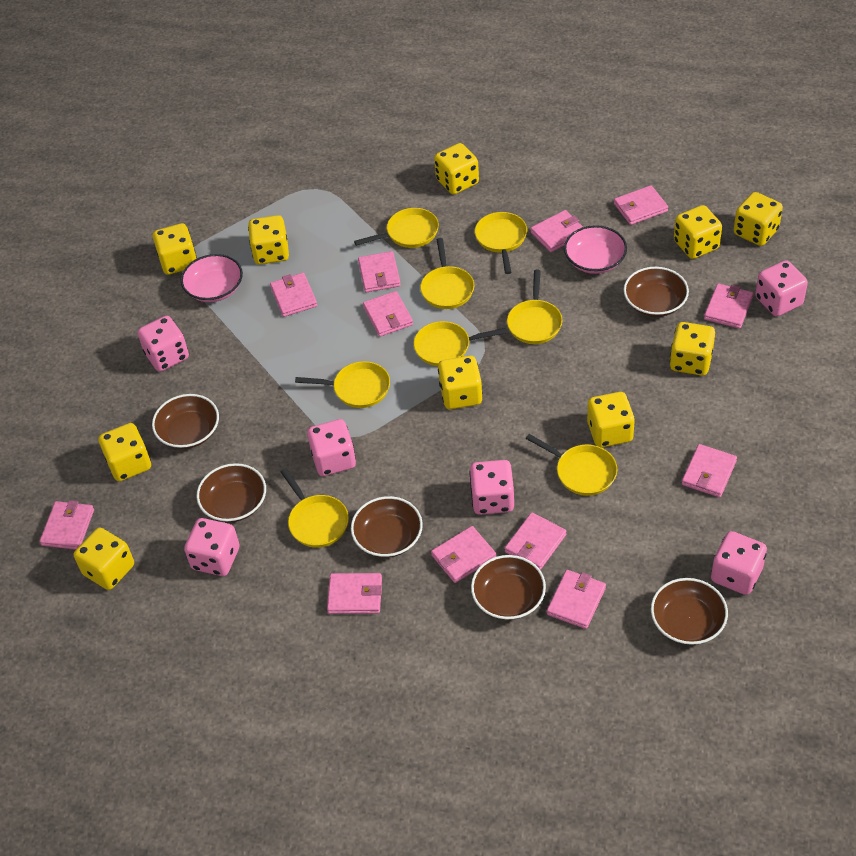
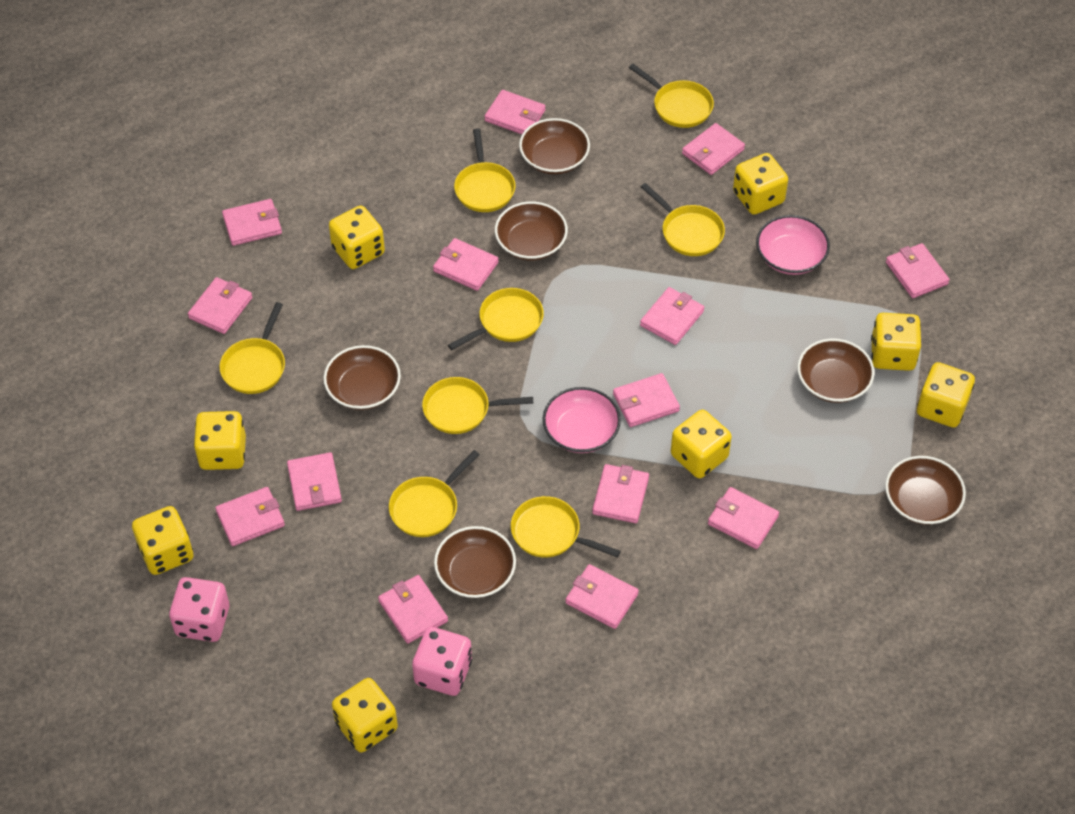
pink dice: [138,316,189,372] [184,518,240,576] [307,419,356,476] [469,460,514,515] [711,531,767,595] [755,260,808,316] = 6 -> [169,577,229,642] [412,627,472,696] = 2
pink wallet: [40,500,94,550] [270,273,317,317] [327,573,382,614] [358,251,401,292] [363,291,413,337] [431,526,496,583] [505,513,566,570] [530,210,583,252] [547,570,606,629] [614,185,668,225] [682,444,737,497] [704,284,753,329] = 12 -> [188,277,252,334] [215,487,285,546] [222,199,282,246] [287,452,342,511] [378,575,448,644] [433,238,499,291] [484,90,545,134] [566,564,639,629] [592,464,649,523] [613,373,680,427] [640,287,704,345] [682,123,745,175] [708,487,779,549] [886,243,950,298] = 14
yellow dice: [74,528,134,590] [99,423,151,481] [153,223,197,275] [248,215,289,264] [434,143,479,195] [438,356,483,409] [587,392,635,448] [670,322,715,376] [674,205,722,259] [734,192,783,246] = 10 -> [132,506,193,575] [194,411,246,470] [329,205,385,269] [332,678,398,752] [671,410,732,478] [733,153,788,215] [871,313,921,371] [917,362,975,428] = 8

